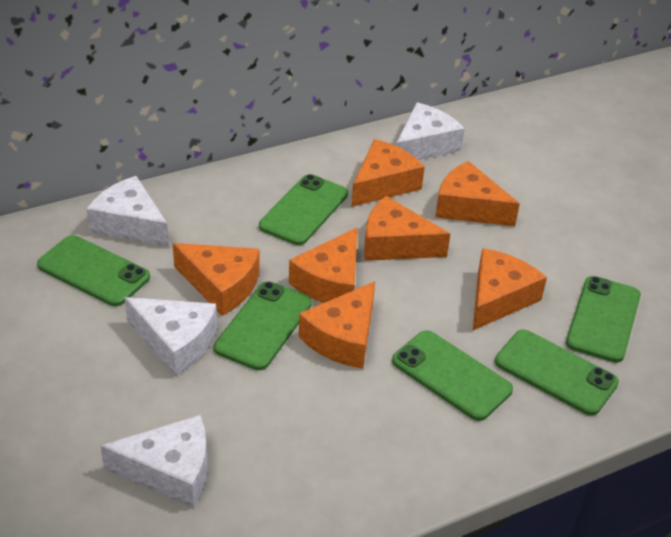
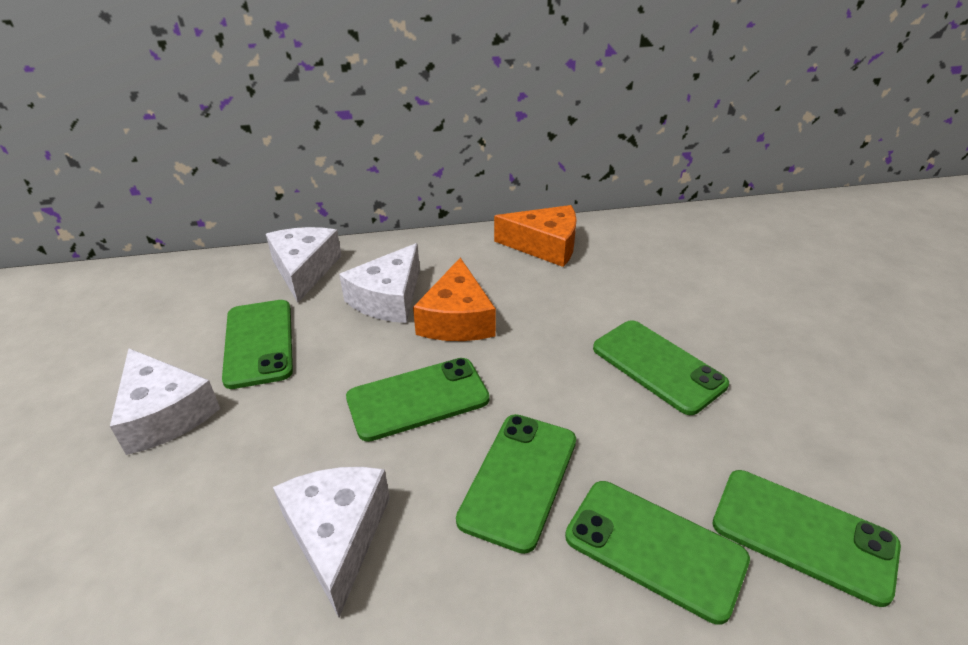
orange cheese: [173,243,259,316] [289,227,358,303] [299,281,375,369] [351,139,425,207] [364,196,450,261] [435,161,520,226] [473,248,547,330] = 7 -> [413,258,496,341] [494,205,577,267] = 2

